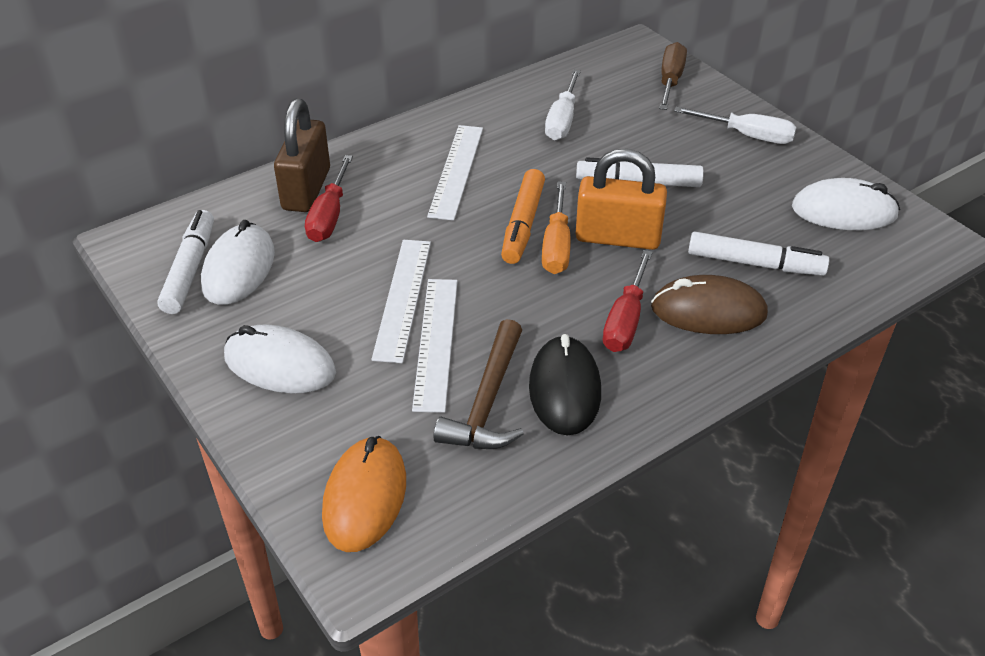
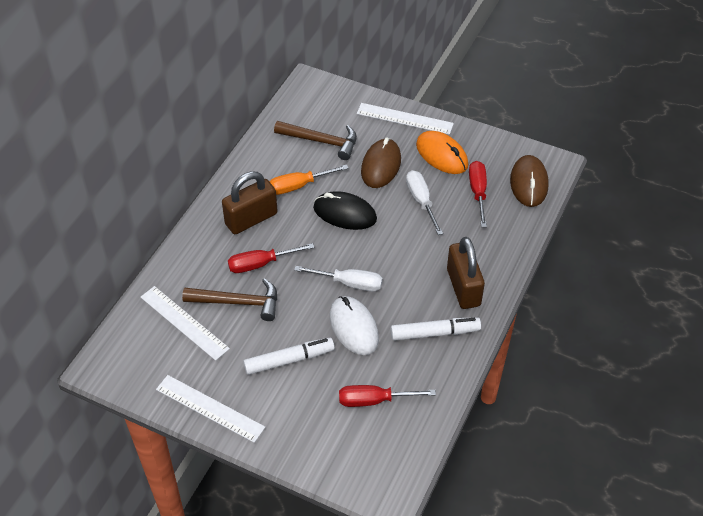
brown hammer: [433,319,524,449] = 1 -> [182,278,277,321] [274,121,357,160] = 2
brown mouse: [651,275,768,334] = 1 -> [361,138,401,188] [510,155,548,207] = 2
brown padlock: [274,99,330,212] = 1 -> [222,171,278,234] [447,237,485,309] = 2
brown screwdriver: [659,42,687,110] = 1 -> none = 0
orange marker: [501,169,545,264] = 1 -> none = 0
orange padlock: [575,149,667,250] = 1 -> none = 0
red screwdriver: [305,155,353,242] [603,250,653,352] = 2 -> [228,243,315,273] [339,385,436,407] [469,161,487,227] = 3
white marker: [157,210,214,314] [576,158,704,187] [688,232,830,276] = 3 -> [243,338,335,375] [390,318,481,341] = 2
white mouse: [201,220,275,305] [224,324,336,393] [792,178,900,230] = 3 -> [330,296,379,355] = 1

